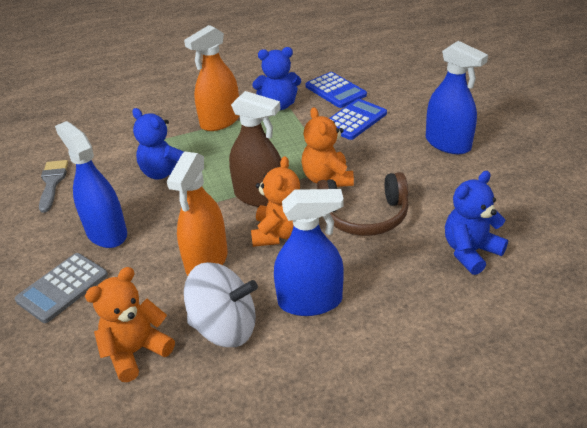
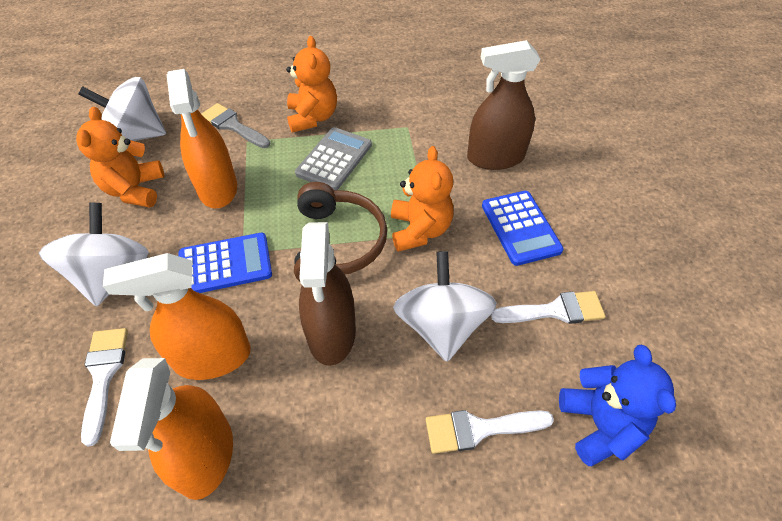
blue spray bottle: [55,121,127,248] [274,189,344,316] [426,41,488,154] = 3 -> none = 0
blue teddy bear: [132,108,184,180] [252,47,301,110] [445,171,508,275] = 3 -> [559,345,676,466] = 1
brown spray bottle: [229,91,281,207] = 1 -> [299,222,356,366] [467,40,541,170] = 2
orange spray bottle: [167,151,228,276] [184,25,239,131] = 2 -> [103,253,251,380] [110,358,233,500] [167,69,237,208] = 3
white brush: none = 0 -> [81,328,128,447] [426,410,554,454] [491,291,606,324] = 3
white spinning top: [184,262,258,347] = 1 -> [39,203,149,306] [78,77,166,141] [393,251,497,362] = 3

